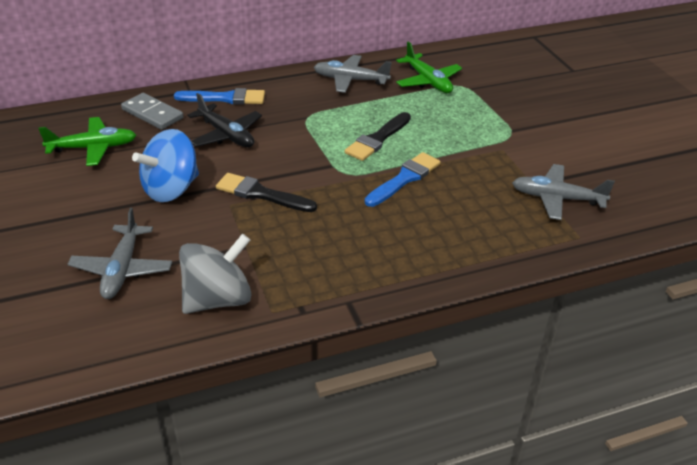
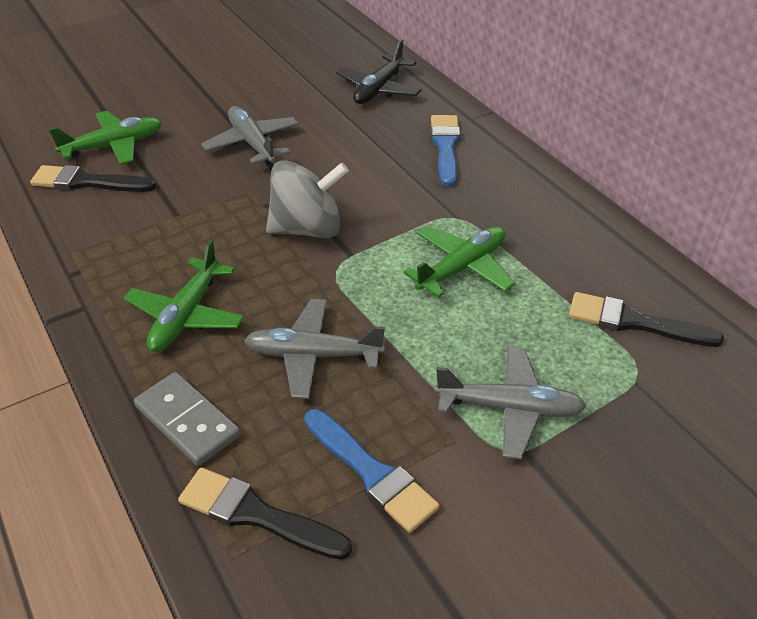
black brush: [216,173,317,212] [345,112,411,161] = 2 -> [30,165,156,192] [178,468,352,560] [569,292,724,347] = 3
blue spinning top: [132,129,199,202] = 1 -> none = 0
green plane: [38,117,136,166] [396,41,462,93] = 2 -> [49,111,162,165] [124,240,244,352] [403,226,515,298] = 3

